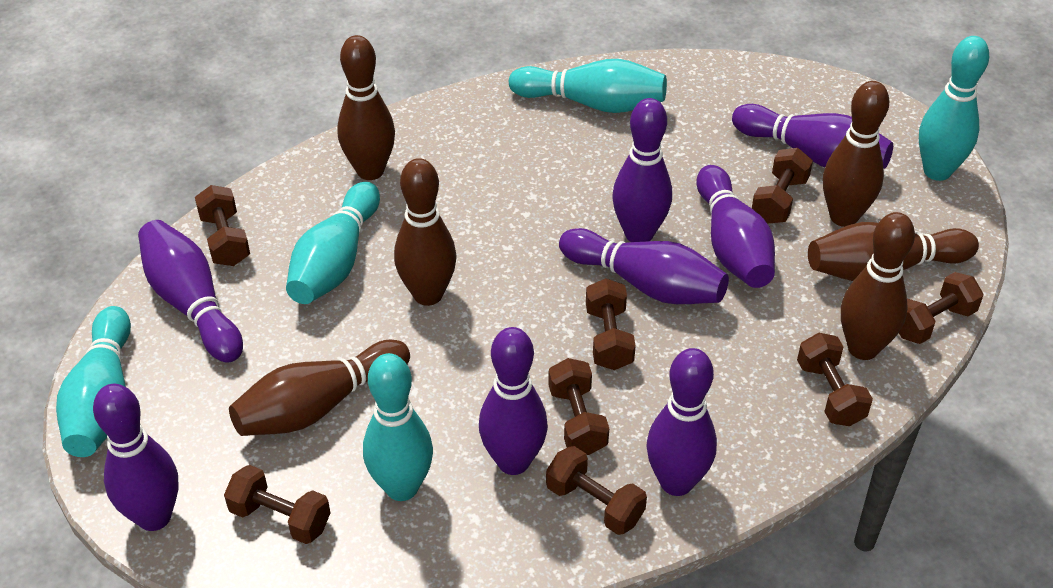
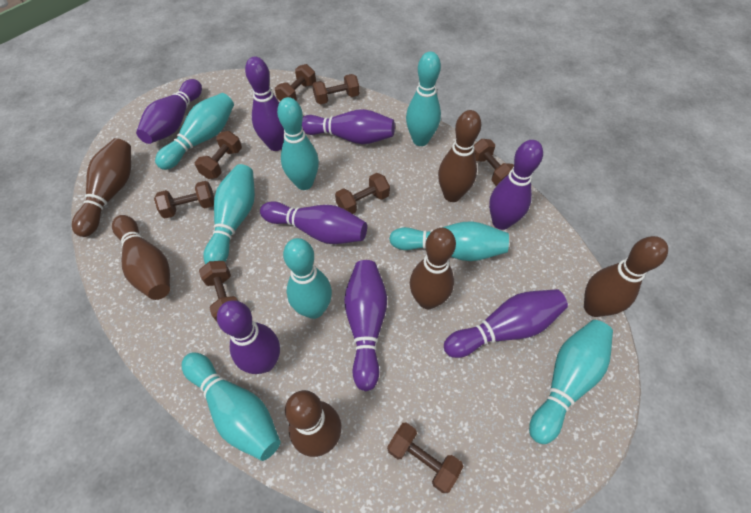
turquoise bowling pin: [56,306,131,457] [286,182,380,304] [363,353,433,501] [509,59,667,113] [919,36,989,181] = 5 -> [155,93,234,170] [182,352,281,461] [203,164,255,264] [277,97,319,190] [283,238,332,319] [389,221,509,261] [406,52,441,146] [529,320,613,444] = 8

